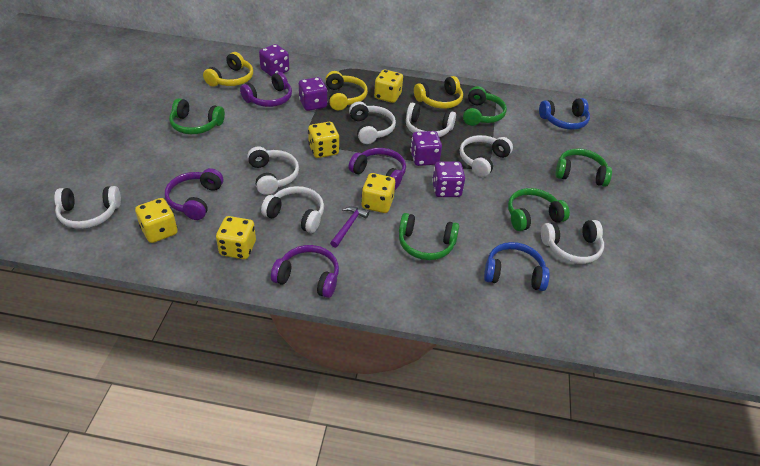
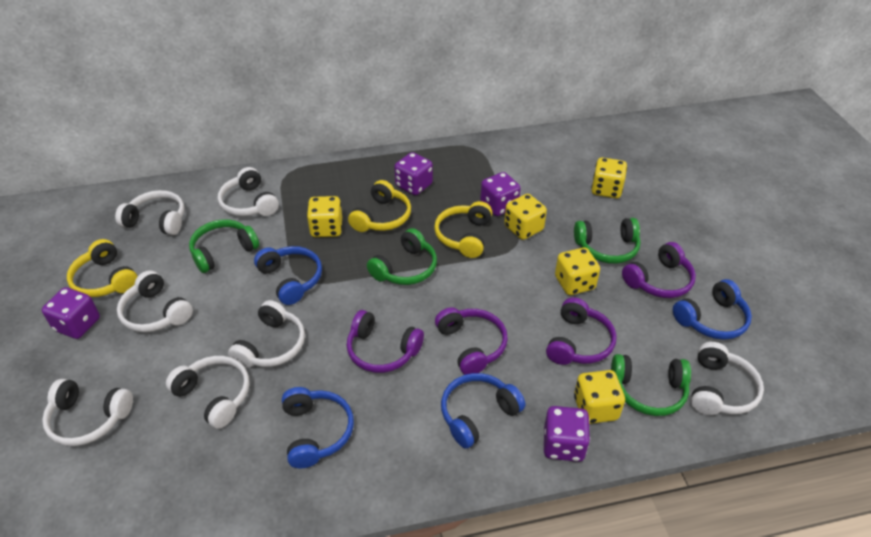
blue headphones: [484,242,550,291] [539,98,590,130] = 2 -> [254,246,322,305] [282,387,354,468] [441,373,525,449] [673,279,752,340] = 4
green headphones: [169,98,225,134] [399,213,459,260] [463,86,507,126] [508,188,570,231] [555,148,612,187] = 5 -> [189,220,259,273] [367,228,437,285] [574,218,641,264] [611,354,691,416] = 4
purple hammer: [330,206,369,248] = 1 -> none = 0

